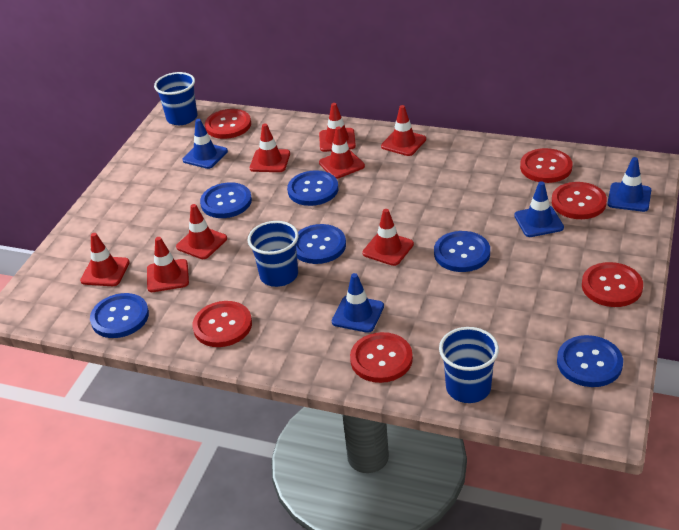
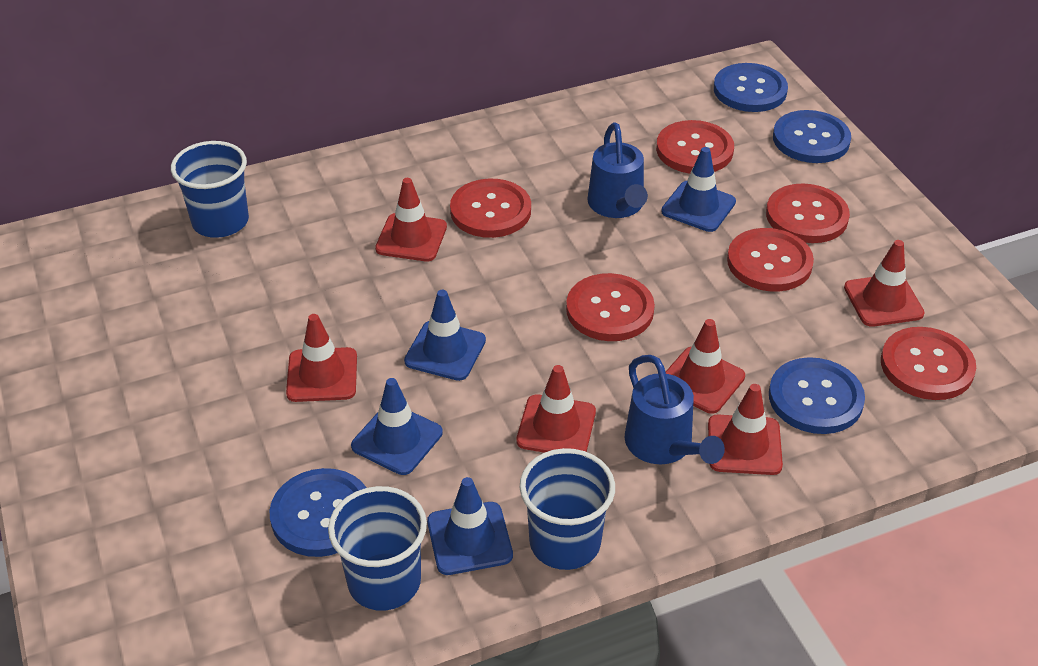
blue button: [90,293,149,338] [200,182,252,218] [287,170,338,206] [296,224,346,264] [434,231,490,272] [557,335,623,387] = 6 -> [269,468,366,557] [714,63,788,112] [769,357,865,434] [773,110,851,163] = 4
blue watering can: none = 0 -> [587,122,648,218] [625,355,725,464] = 2
red traffic cone: [80,233,130,286] [147,237,189,292] [176,204,227,259] [250,124,290,172] [319,103,356,152] [319,126,365,179] [362,209,414,266] [381,105,426,156] = 8 -> [286,314,357,402] [375,178,447,261] [516,365,596,453] [666,319,745,414] [708,384,783,475] [844,240,925,327] = 6

